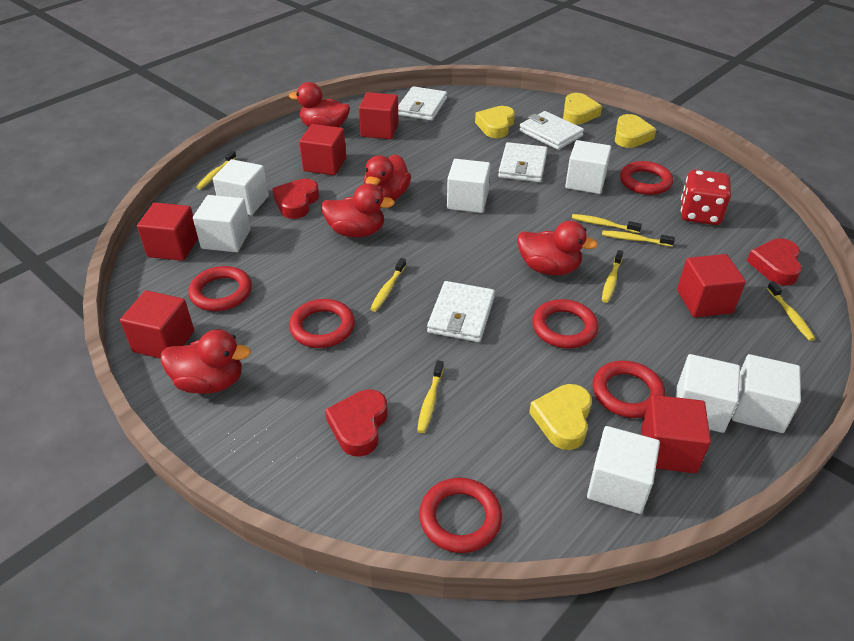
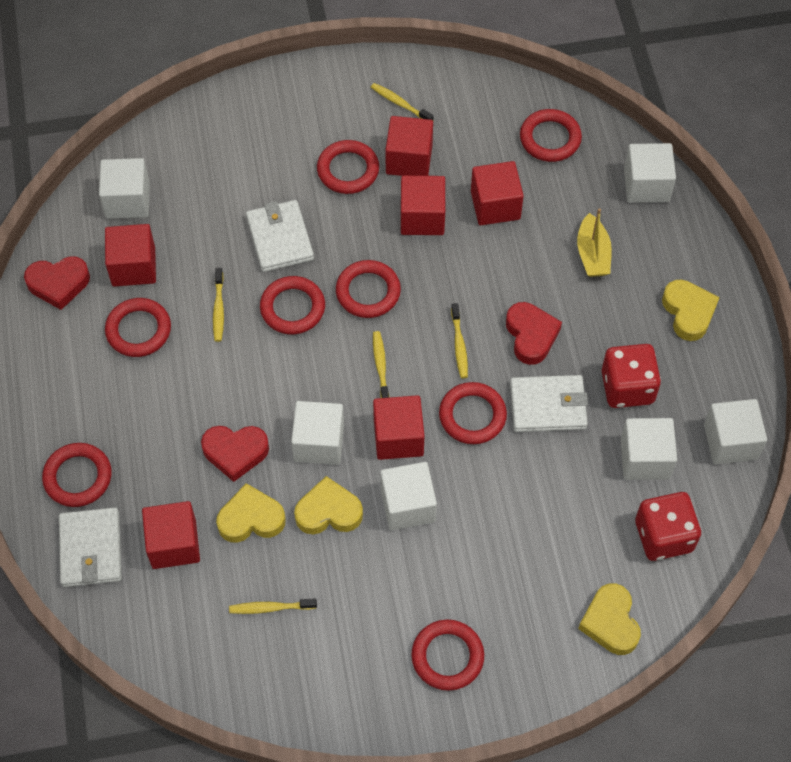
red dice: [681,169,731,225] = 1 -> [602,344,661,408] [635,492,701,561] = 2
red duck: [161,330,251,394] [289,82,350,127] [321,183,395,237] [364,155,411,201] [517,221,598,275] = 5 -> none = 0
red ring: [188,266,252,311] [289,299,355,348] [419,478,502,553] [532,299,598,348] [592,361,665,418] [620,161,673,195] = 6 -> [42,443,112,507] [105,298,171,357] [260,276,325,334] [317,140,379,194] [336,260,401,318] [411,620,484,691] [439,382,507,444] [520,109,582,162] = 8
white cube: [193,195,251,252] [213,159,269,216] [447,159,490,213] [565,140,611,194] [587,426,660,514] [676,354,740,433] [732,354,801,433] = 7 -> [99,158,150,219] [291,401,344,465] [380,462,437,530] [620,418,677,480] [624,143,676,203] [704,399,767,465] = 6
white wallet: [398,86,447,121] [427,281,495,342] [498,142,547,182] [519,111,584,150] = 4 -> [59,507,122,587] [246,200,314,272] [510,375,588,432] = 3
yellow boat: none = 0 -> [577,208,612,277] = 1
yellow toothbrush: [196,151,237,189] [370,258,406,312] [417,360,444,433] [572,214,642,233] [602,231,675,247] [602,250,623,303] [767,281,815,341] = 7 -> [213,268,224,342] [229,598,317,614] [371,83,434,120] [373,331,389,398] [451,303,468,378] = 5

